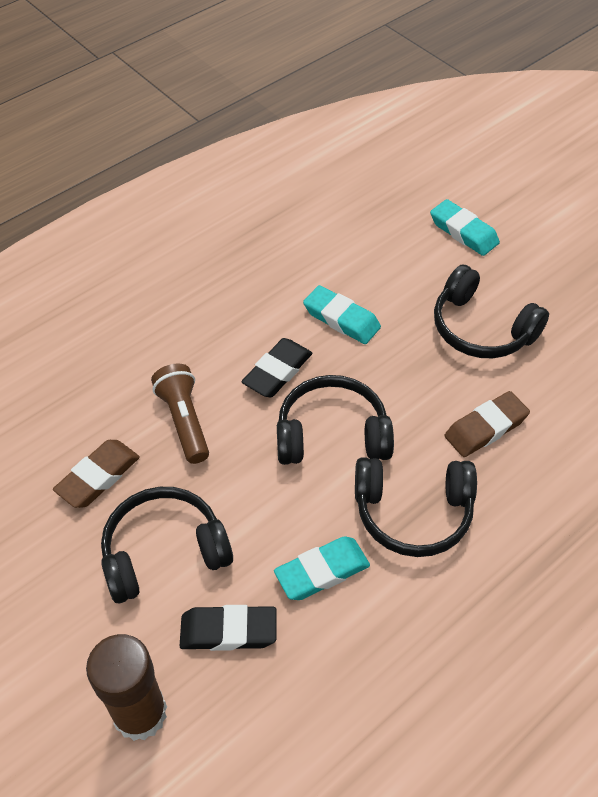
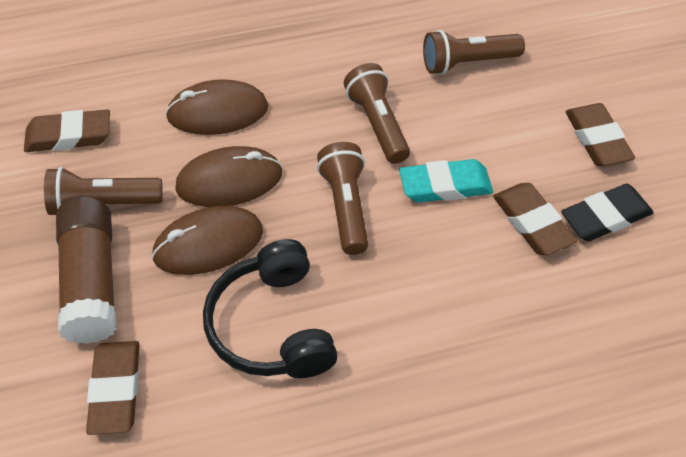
black eraser: [180,605,277,651] [241,338,312,397] = 2 -> [561,184,654,241] = 1
black headphones: [101,487,233,603] [277,375,394,465] [355,457,477,557] [434,265,549,358] = 4 -> [203,239,338,378] = 1
brown eraser: [53,440,140,508] [444,391,530,457] = 2 -> [24,109,110,152] [86,341,140,435] [493,183,577,255] [565,103,635,166] = 4
brown flashlight: [151,364,209,464] = 1 -> [44,167,163,215] [317,142,368,255] [344,63,410,164] [423,30,525,75] = 4
brown mouse: none = 0 -> [152,206,263,275] [165,79,268,135] [175,146,282,207] = 3
turquoise eraser: [274,536,370,600] [303,285,381,344] [430,199,500,256] = 3 -> [399,159,493,203] = 1

